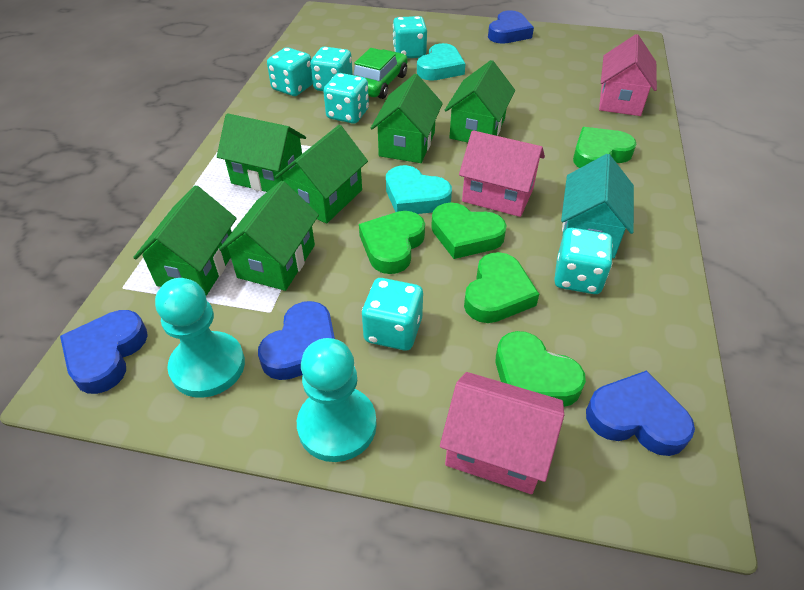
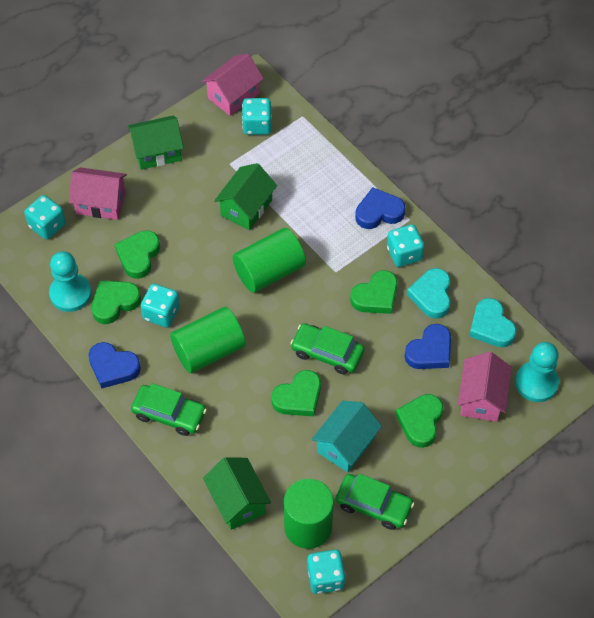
blue heart: [60,310,148,394] [258,301,335,380] [488,10,534,44] [586,370,695,456] = 4 -> [88,342,141,388] [355,187,405,229] [404,324,451,369] = 3
green car: [354,48,407,99] = 1 -> [131,383,207,436] [290,323,364,375] [336,474,414,530] = 3
green cylinder: none = 0 -> [170,307,246,373] [233,228,306,293] [284,479,334,549] = 3
green house: [133,185,237,296] [217,114,306,192] [219,181,319,291] [275,125,368,223] [371,74,443,163] [445,60,515,142] = 6 -> [128,115,184,170] [203,457,271,530] [214,163,277,230] = 3
turquoise dice: [267,47,313,96] [311,47,353,91] [323,73,369,124] [362,278,423,350] [393,16,427,58] [554,228,613,294] = 6 -> [24,195,66,240] [141,284,180,328] [242,98,272,135] [307,550,346,594] [387,224,424,267] = 5

